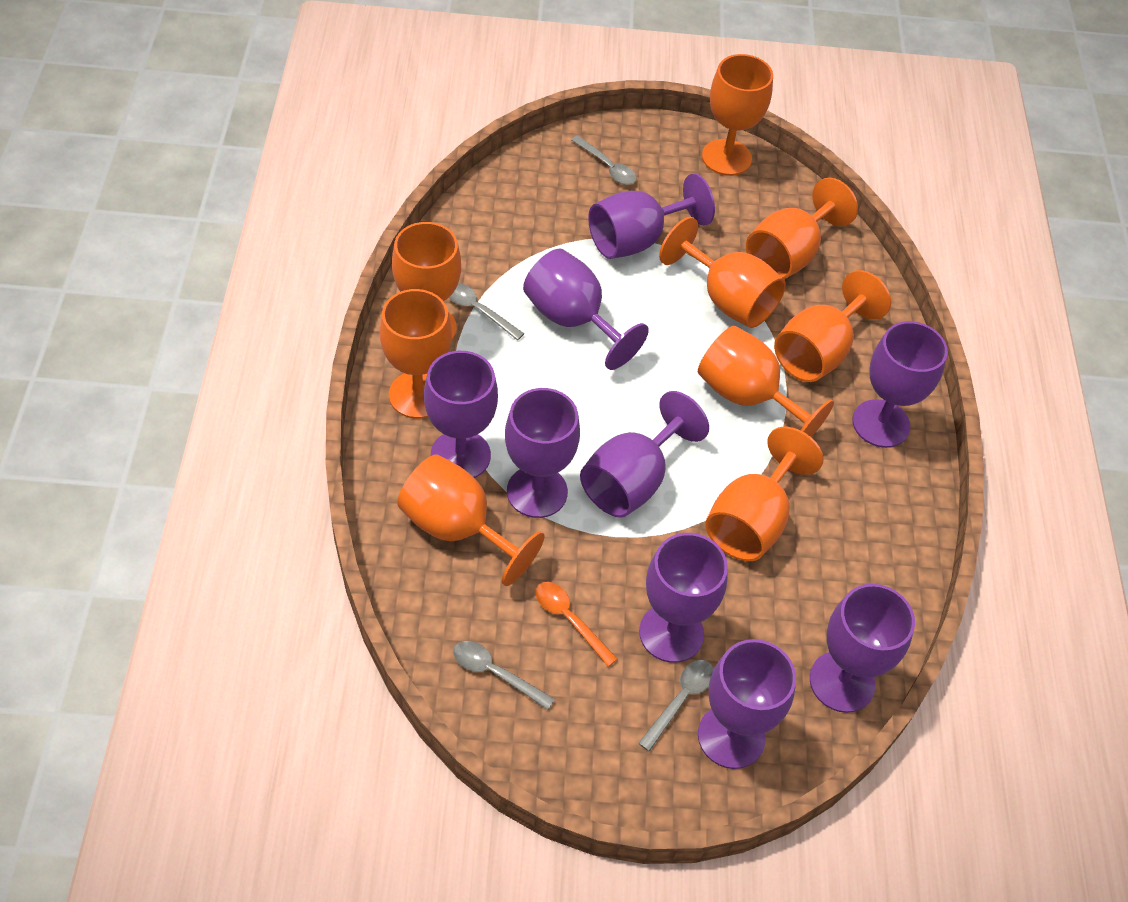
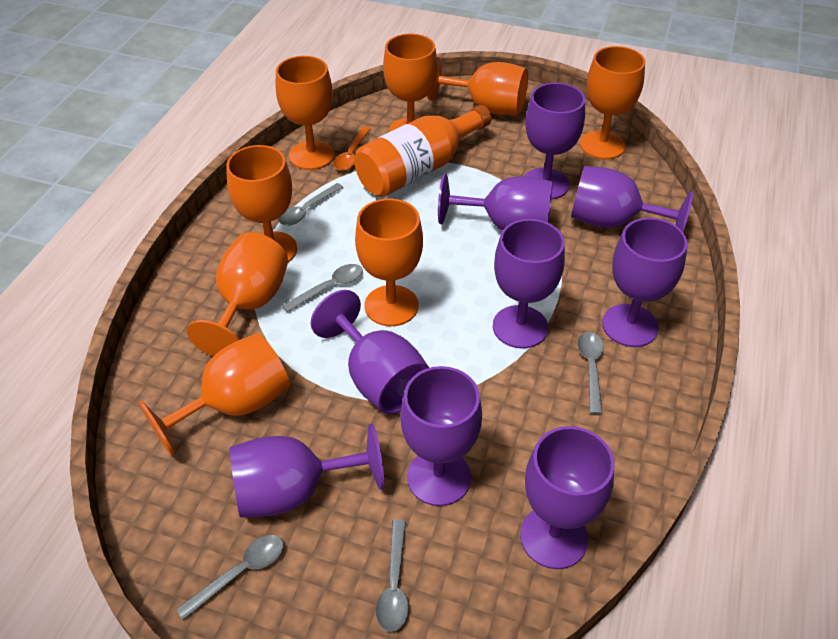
grey spoon: [449,283,524,340] [453,641,555,710] [572,136,637,185] [638,660,714,752] = 4 -> [176,535,283,620] [278,183,343,226] [282,264,363,312] [376,520,409,632] [578,332,604,414] = 5
orange bottle: none = 0 -> [355,105,492,197] = 1
orange goblet: [380,289,452,419] [392,222,461,341] [397,454,545,586] [659,217,786,328] [698,326,834,437] [702,54,773,176] [705,427,823,561] [746,178,858,279] [774,270,891,382] = 9 -> [138,333,290,457] [187,232,288,356] [226,145,297,262] [276,56,335,170] [355,199,423,326] [383,34,438,132] [427,57,528,115] [580,46,645,159] = 8

